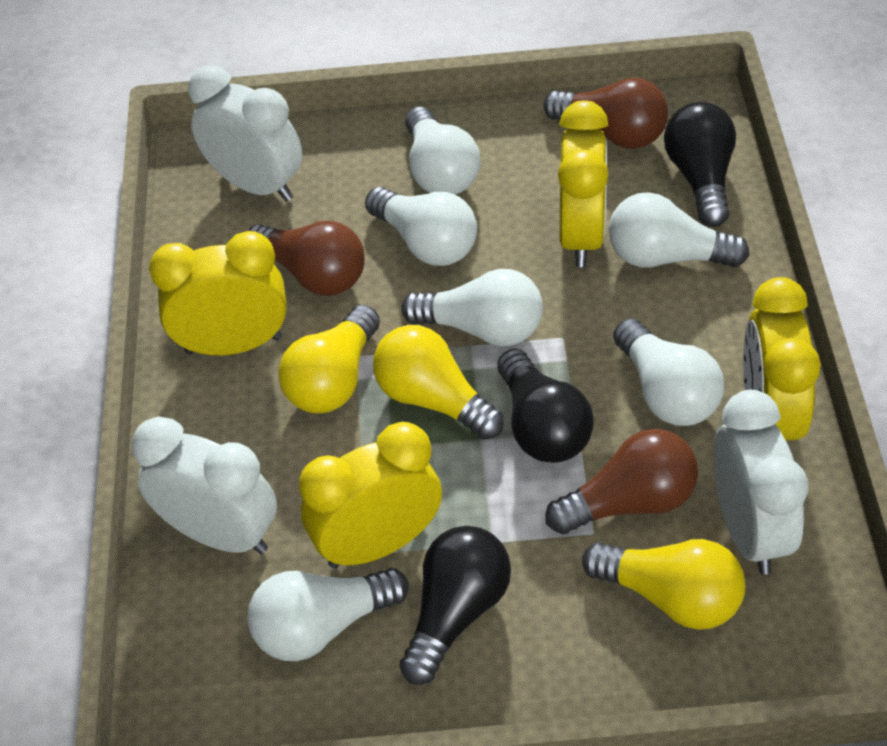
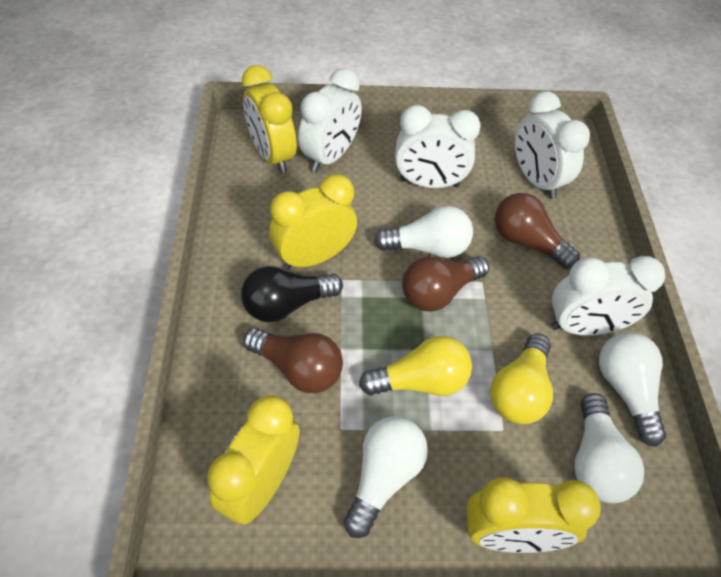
black light bulb: [400,526,511,685] [497,349,594,463] [664,102,736,227] = 3 -> [241,266,343,322] = 1
white clock: [132,416,277,554] [188,66,302,202] [713,390,808,575] = 3 -> [298,68,362,172] [395,105,481,188] [515,91,590,199] [551,256,665,336] = 4
white light bulb: [247,568,409,661] [365,187,477,266] [401,269,543,346] [405,107,480,195] [609,192,749,268] [613,319,724,426] = 6 -> [343,416,428,538] [374,206,473,258] [574,393,644,503] [599,332,666,447] = 4
yellow light bulb: [278,305,380,413] [373,325,504,440] [582,539,745,630] = 3 -> [359,336,472,396] [490,333,553,424] = 2

